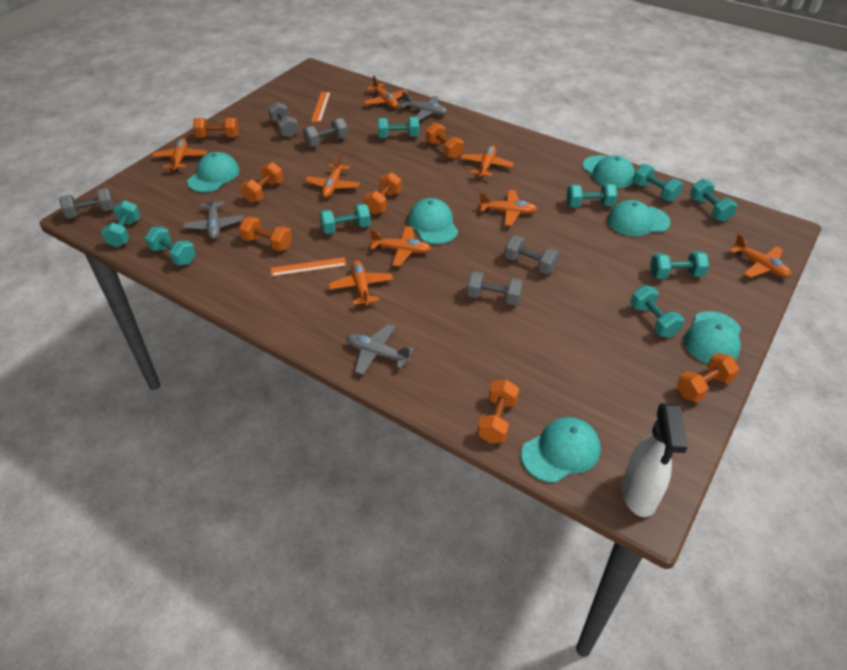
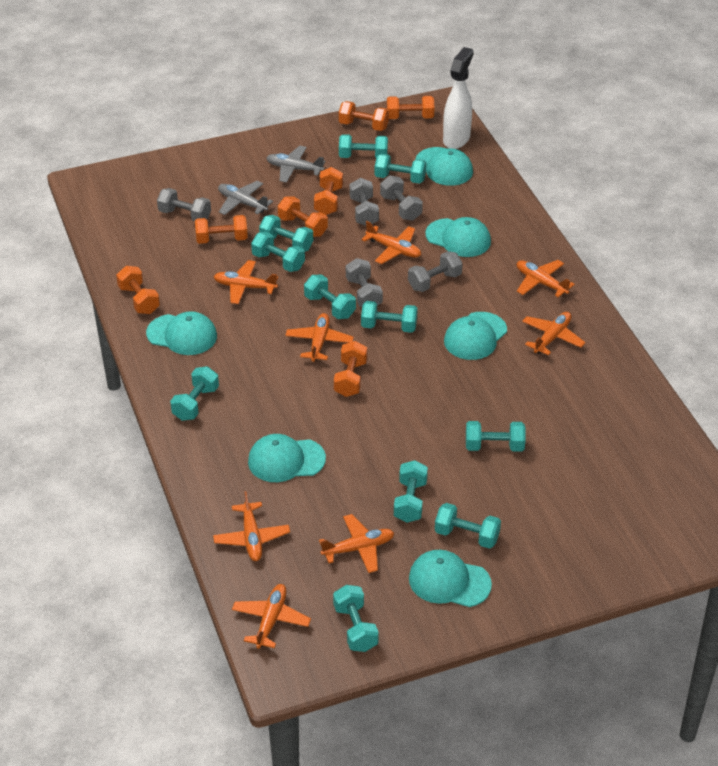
grey plane: [183,191,243,239] [347,324,413,375] [400,92,448,121] = 3 -> [218,181,273,215] [266,146,326,183] = 2
orange ruler: [270,257,347,277] [311,92,330,122] = 2 -> none = 0
turquoise dumbbell: [101,200,141,247] [145,227,196,266] [319,203,371,234] [377,117,419,138] [567,184,617,207] [630,285,684,338] [633,164,683,202] [650,251,709,279] [690,179,738,222] = 9 -> [170,366,219,421] [251,232,305,272] [259,215,313,252] [304,275,356,319] [333,585,379,652] [339,134,388,158] [361,301,418,333] [375,154,427,184] [394,460,428,523] [435,503,501,549] [466,421,526,452] = 11

